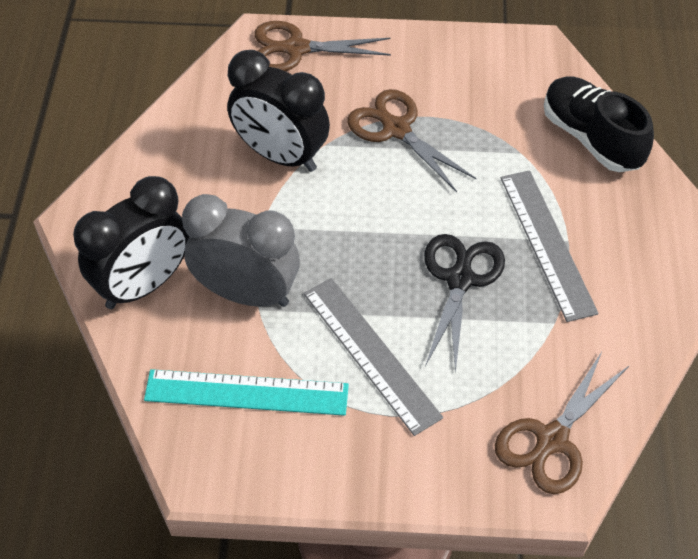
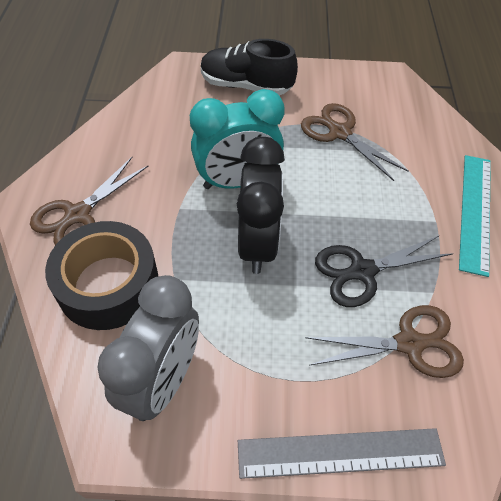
black clock: [73,176,189,309] [227,50,330,172] = 2 -> [237,137,285,274] = 1
black tape: none = 0 -> [45,221,158,330] = 1
grey ruler: [304,278,443,436] [501,170,599,322] = 2 -> [238,428,446,479] = 1
turquoise clock: none = 0 -> [190,89,284,189] = 1

